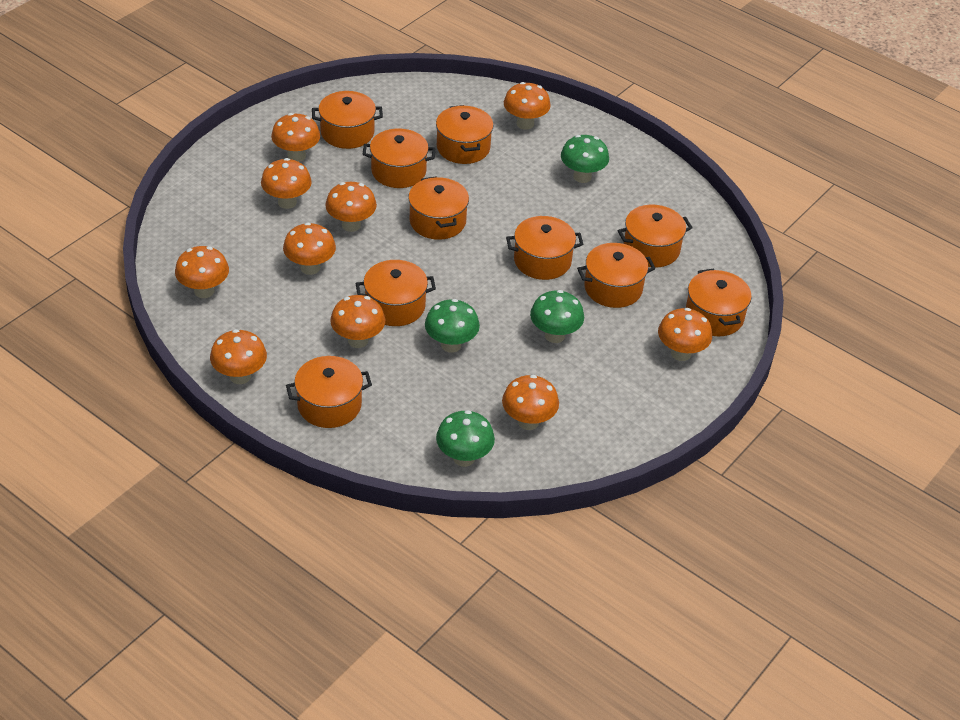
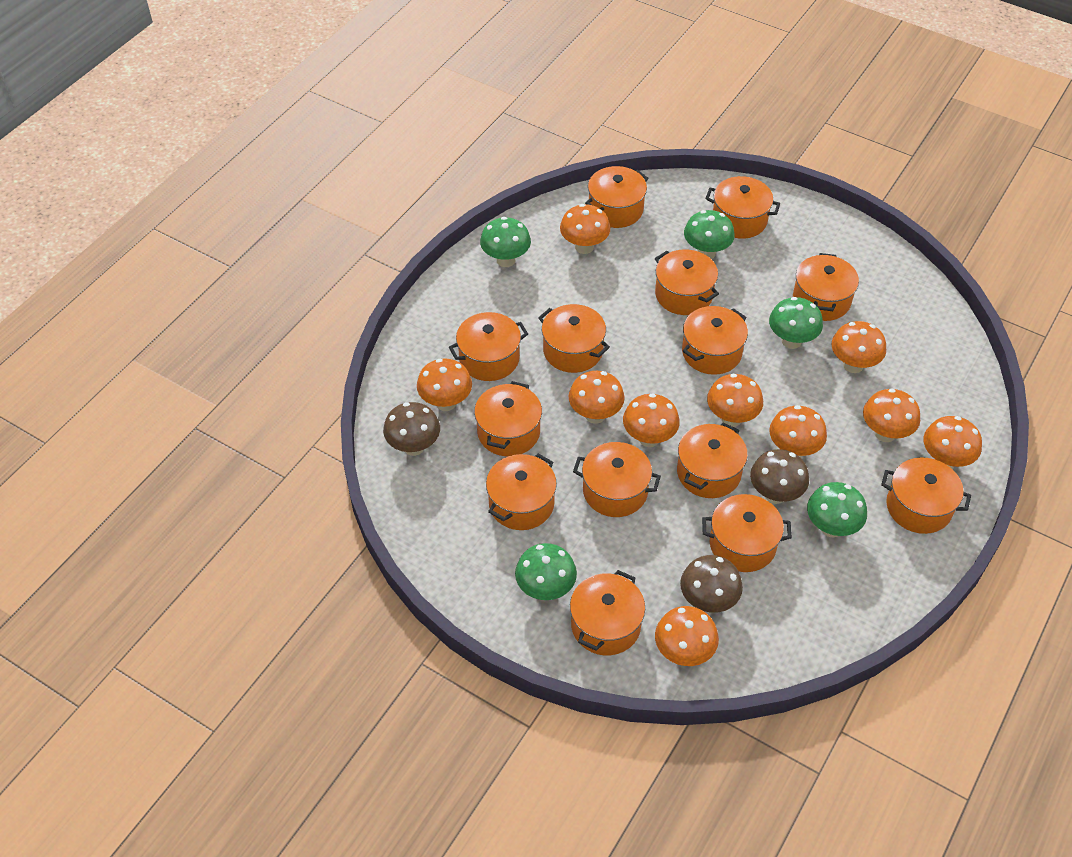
brown mushroom: none = 0 -> [383,402,440,456] [680,555,743,613] [750,449,809,504] = 3
green mushroom: [425,299,480,353] [436,410,495,467] [530,290,584,343] [561,135,609,183] = 4 -> [480,217,531,267] [515,543,577,600] [684,210,735,259] [769,297,823,349] [807,482,867,537] = 5
orange pot: [286,356,372,428] [312,91,383,149] [355,260,436,326] [363,129,435,188] [408,176,469,240] [436,105,493,164] [506,216,584,280] [577,243,656,308] [617,205,693,267] [686,269,752,336] = 10 -> [449,312,528,381] [474,381,542,456] [486,453,557,530] [538,304,610,373] [570,570,645,655] [573,442,661,517] [585,166,648,228] [655,250,719,315] [677,423,748,498] [682,306,748,375] [702,494,792,572] [705,176,780,239] [793,253,859,321] [881,457,971,534] = 14

